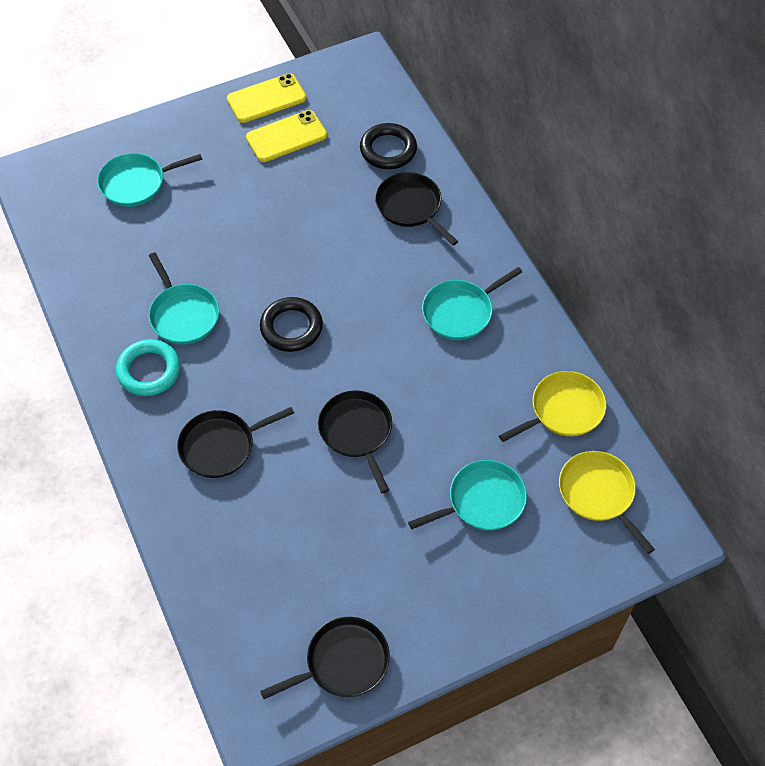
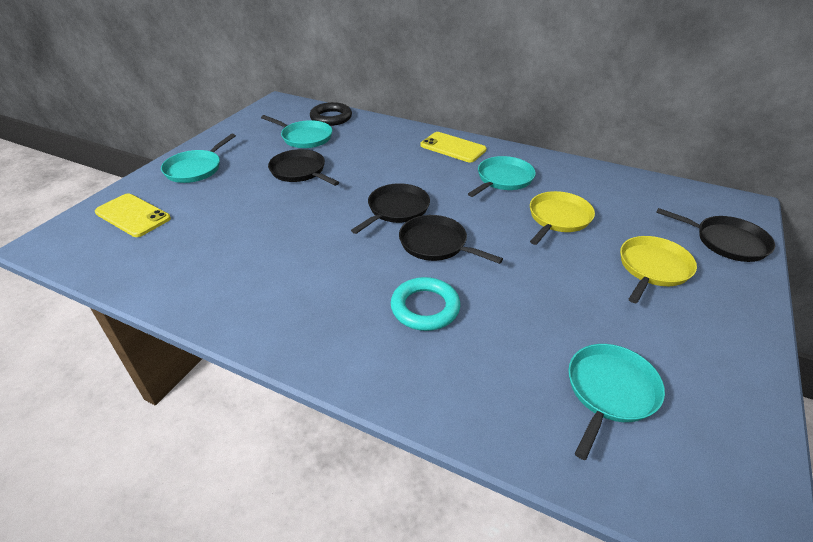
black ring: [260,297,323,352] [360,123,417,169] = 2 -> [310,102,352,126] = 1

